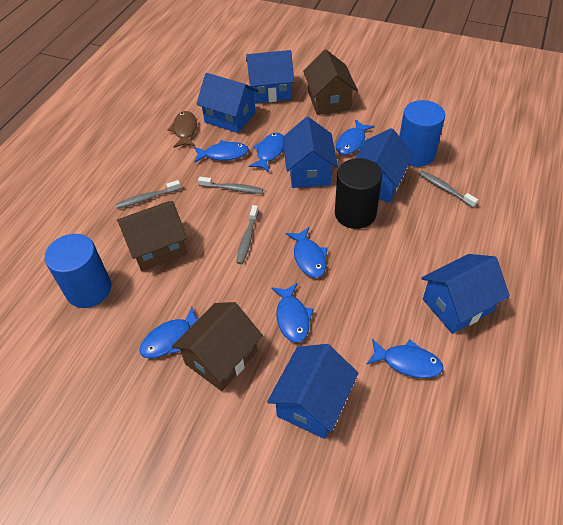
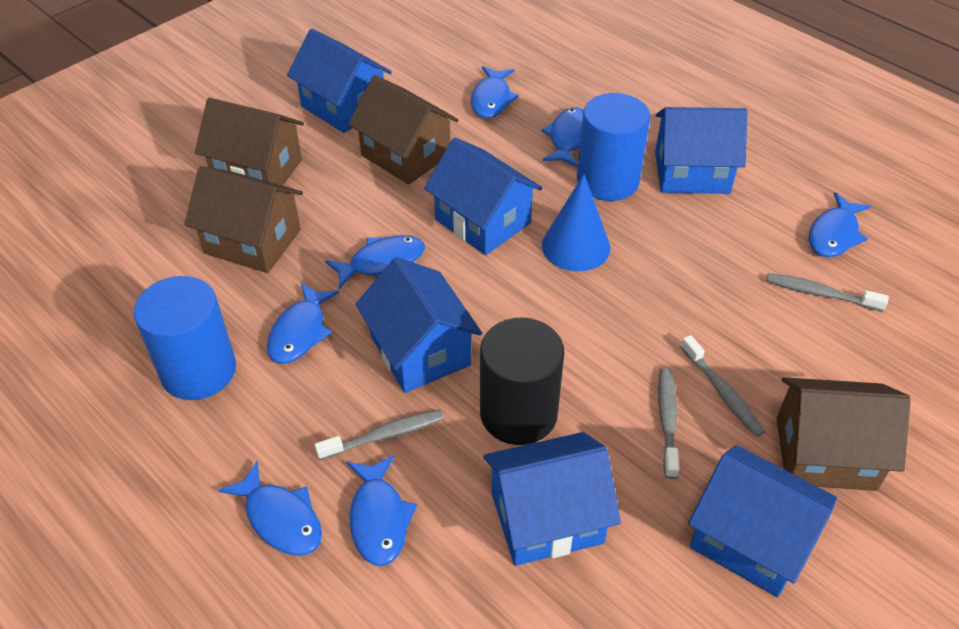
blue cone: none = 0 -> [542,174,610,271] = 1
brown fish: [168,111,197,148] = 1 -> none = 0
brown house: [117,201,187,271] [172,302,263,391] [303,50,358,115] = 3 -> [184,166,303,273] [195,98,304,186] [348,75,459,185] [776,377,911,491] = 4

